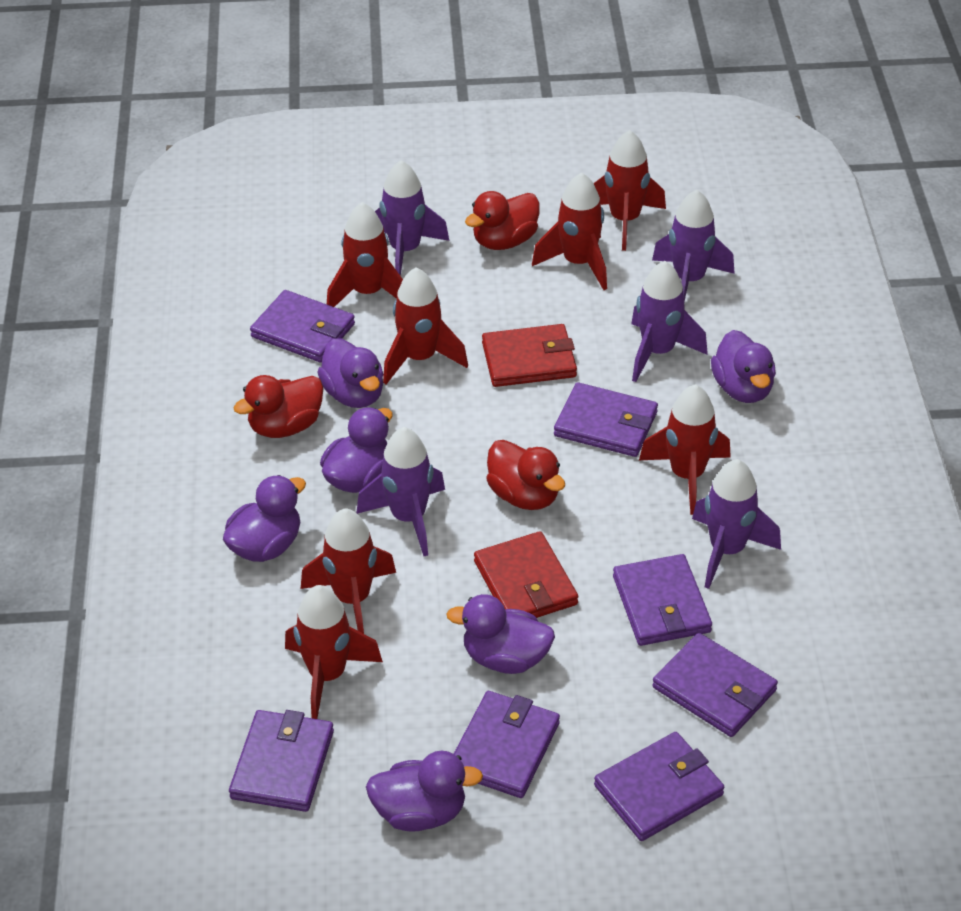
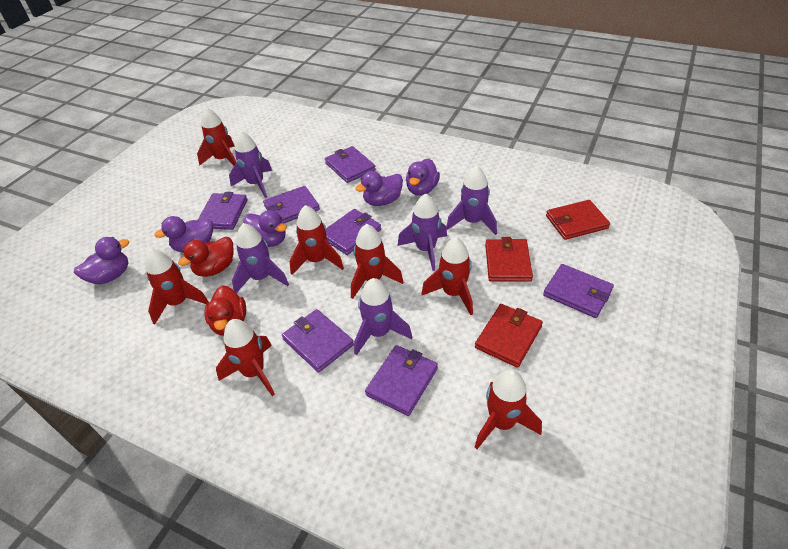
purple duck: [223,475,306,562] [317,338,384,408] [320,407,393,493] [366,751,483,832] [446,594,555,674] [711,330,776,403] = 6 -> [74,237,129,284] [154,216,213,253] [243,210,287,247] [355,171,403,206] [406,158,440,196] = 5
red duck: [233,375,323,438] [465,191,540,250] [486,440,565,510] = 3 -> [178,237,234,277] [204,285,246,336] = 2
red wallet: [474,531,578,618] [482,324,577,387] = 2 -> [475,304,543,368] [485,237,533,282] [546,200,610,240] = 3

